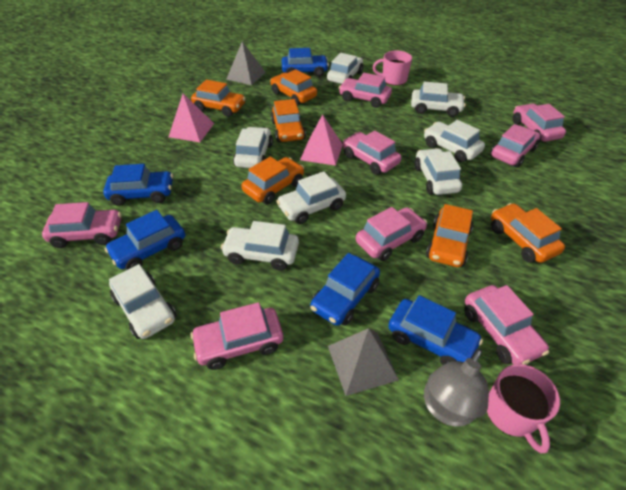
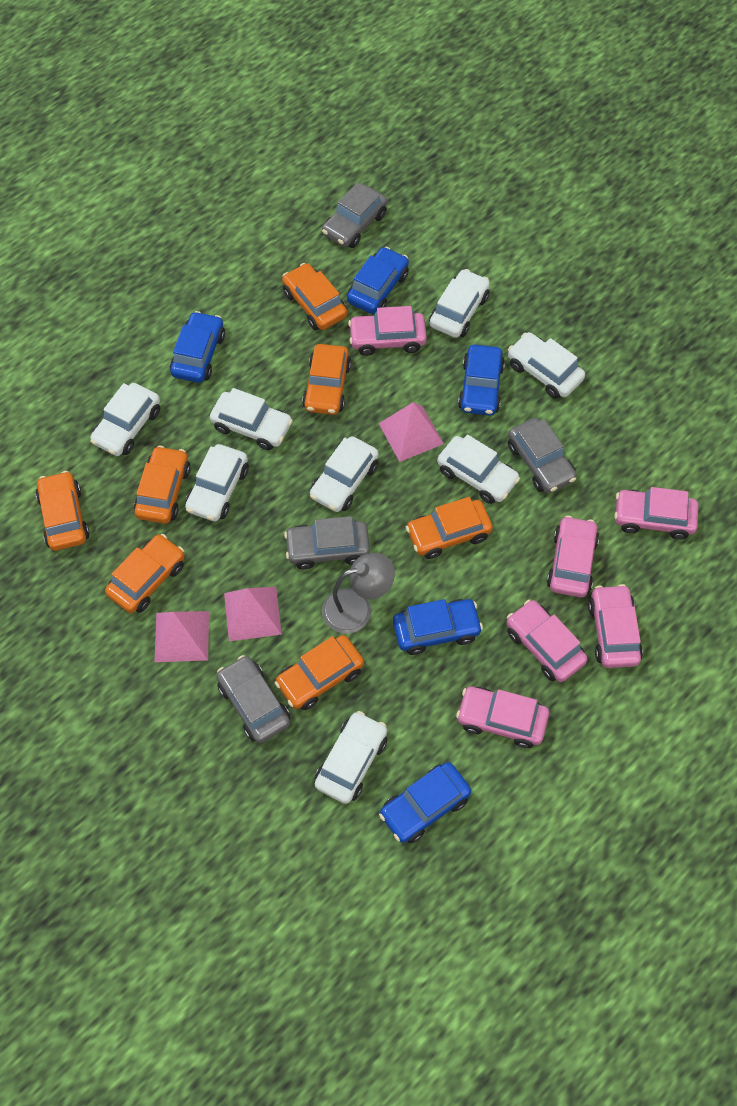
grey car: none = 0 -> [217,655,290,743] [284,516,370,569] [322,182,387,248] [508,418,576,493] = 4
grey pyramid: [227,41,266,85] [328,328,399,396] = 2 -> none = 0
orange car: [191,80,246,117] [242,157,304,204] [270,69,317,106] [271,99,306,142] [426,204,473,267] [491,203,565,263] = 6 -> [36,471,90,551] [105,534,185,613] [134,446,191,524] [275,635,364,710] [282,263,347,330] [302,344,351,415] [406,497,493,559] = 7
pink car: [42,202,121,248] [190,302,283,370] [339,73,392,108] [343,130,401,175] [356,207,427,261] [464,285,549,365] [490,124,540,168] [513,103,566,142] = 8 -> [348,306,427,356] [456,686,549,748] [507,600,588,682] [547,516,599,597] [588,584,643,668] [614,487,699,540] = 6
pink mug: [373,51,412,86] [487,364,560,453] = 2 -> none = 0
pink pyramid: [169,94,214,142] [300,114,343,166] = 2 -> [154,611,209,662] [224,587,282,641] [379,402,444,462] = 3

